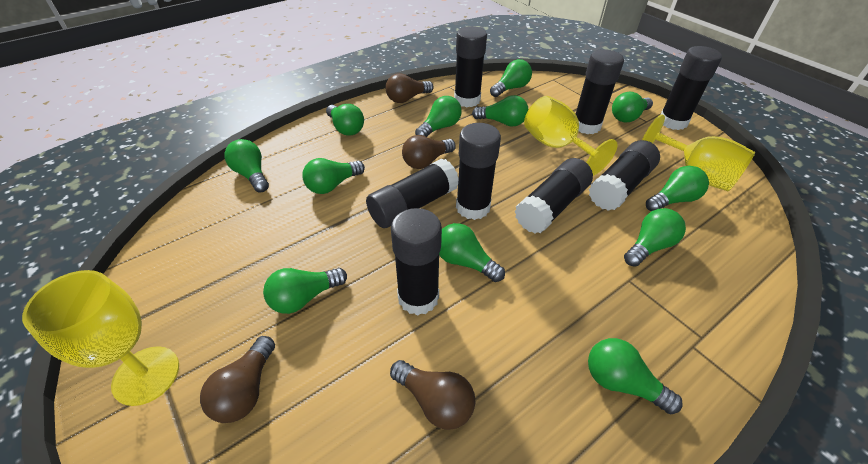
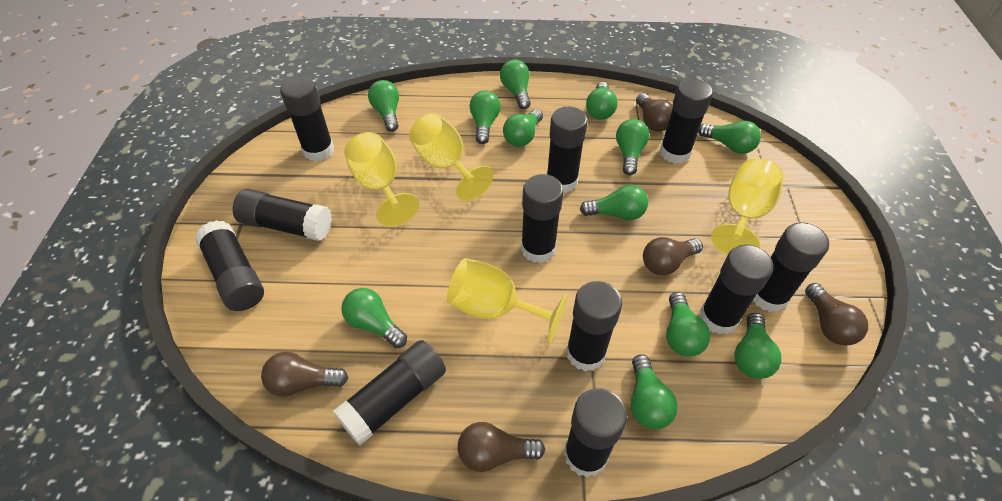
black glue stick: [366,158,458,228] [391,208,442,315] [454,26,487,107] [456,123,501,220] [514,158,593,234] [575,49,624,134] [589,140,660,211] [660,46,722,130] = 8 -> [195,220,264,311] [233,189,332,241] [280,76,334,162] [332,340,446,445] [521,174,564,263] [547,107,588,193] [564,388,627,477] [566,281,622,371] [660,78,713,164] [699,245,773,334] [753,222,829,312] = 11
brown light bulb: [200,336,275,423] [385,73,434,103] [390,360,475,430] [402,135,456,169] = 4 -> [261,352,348,397] [458,422,545,472] [636,93,673,132] [643,237,703,275] [805,283,868,345] = 5
yellow goblet: [22,270,179,406] [524,96,618,176] [642,114,755,192] = 3 -> [344,132,419,227] [409,113,493,201] [447,258,568,343] [711,158,784,255] = 4

